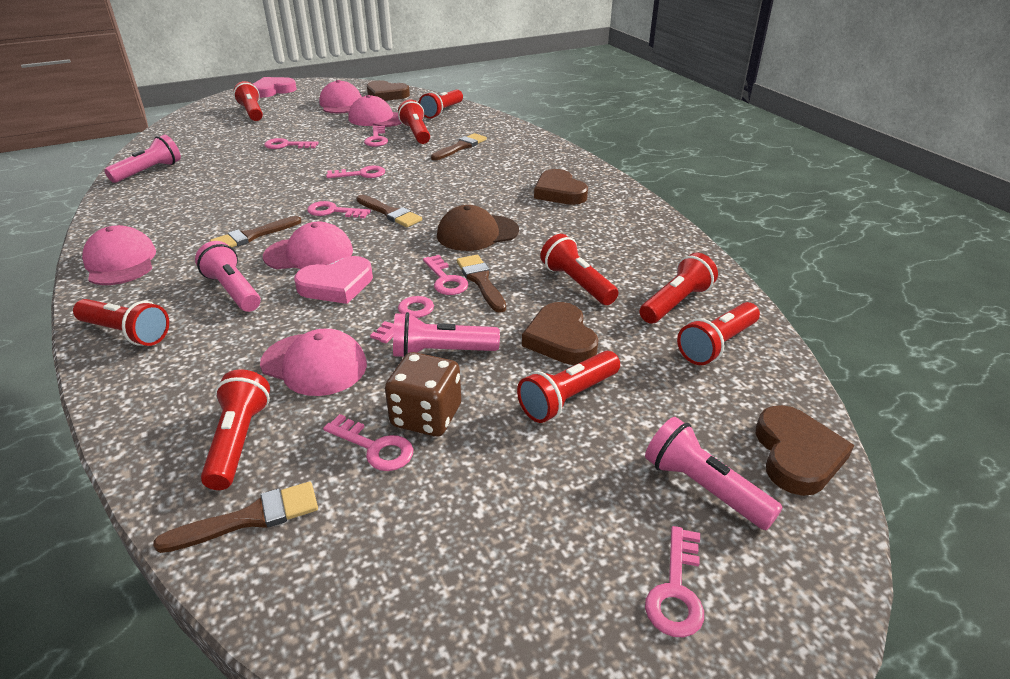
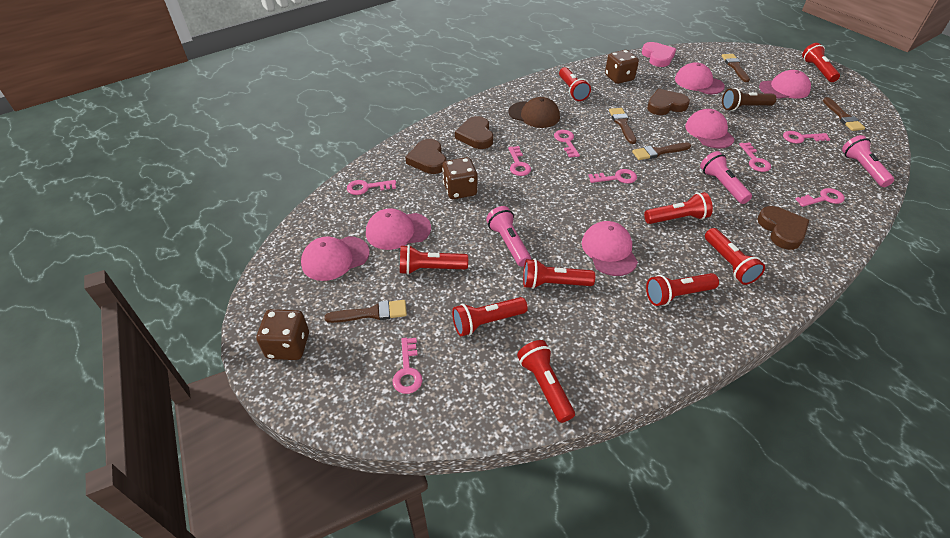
brown dice: [385,352,461,437] = 1 -> [256,309,309,360] [442,157,477,199] [605,50,639,84] = 3
brown flashlight: none = 0 -> [722,88,776,111] = 1
pink cap: [82,225,156,285] [260,329,367,396] [263,222,353,269] [319,80,362,114] [348,95,402,127] = 5 -> [301,236,370,281] [366,208,431,250] [582,221,638,276] [675,62,725,94] [685,109,735,149] [759,70,811,99] = 6
pink flashlight: [104,135,181,183] [195,241,261,312] [393,312,500,357] [645,417,783,530] = 4 -> [486,206,531,267] [700,151,752,204] [842,135,894,187] = 3
pink heart: [253,77,297,98] [294,256,373,304] = 2 -> [642,42,676,67] = 1

